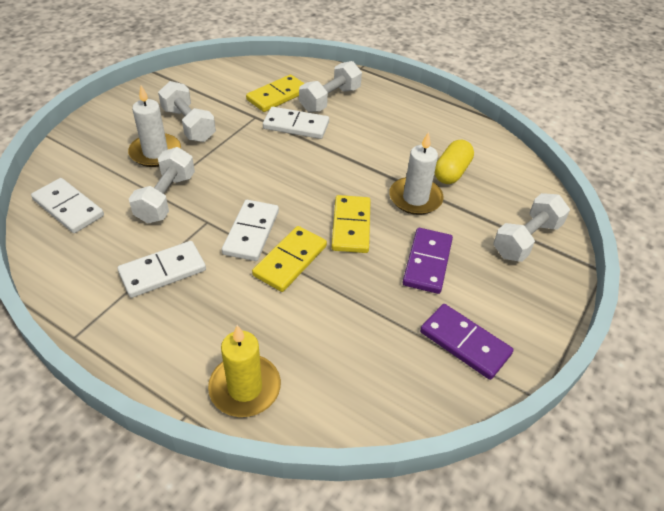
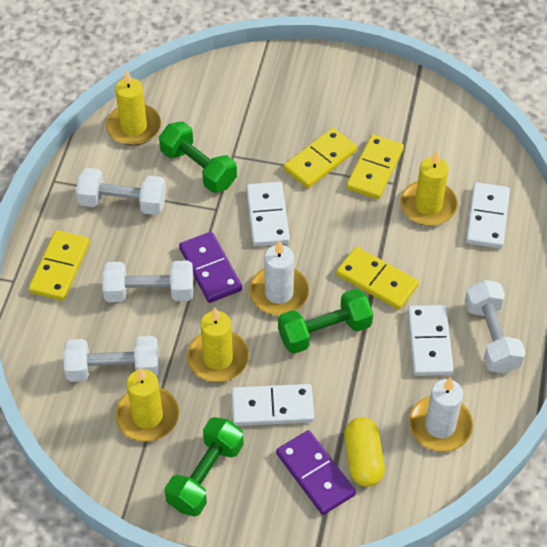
green dumbbell: none = 0 -> [159,121,237,193] [165,417,244,516] [278,289,373,354] = 3
yellow candle: [208,325,281,417] = 1 -> [106,70,161,145] [115,368,179,442] [187,308,249,382] [400,151,458,226] = 4
yellow domino: [246,75,305,112] [252,226,327,292] [331,195,371,253] = 3 -> [29,230,90,301] [284,128,357,188] [336,247,419,310] [346,134,404,199] = 4

